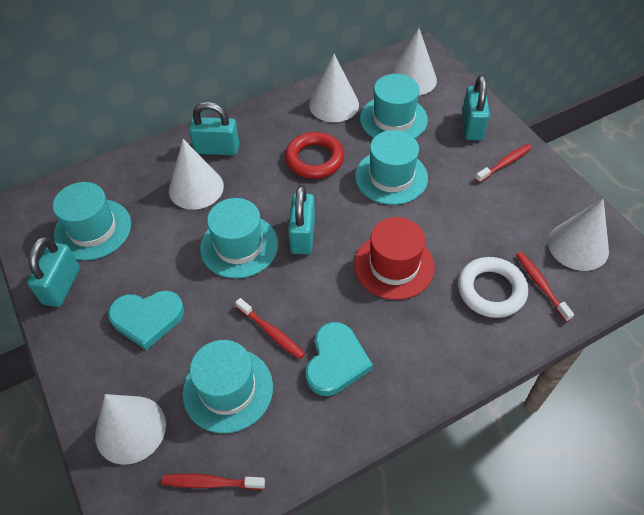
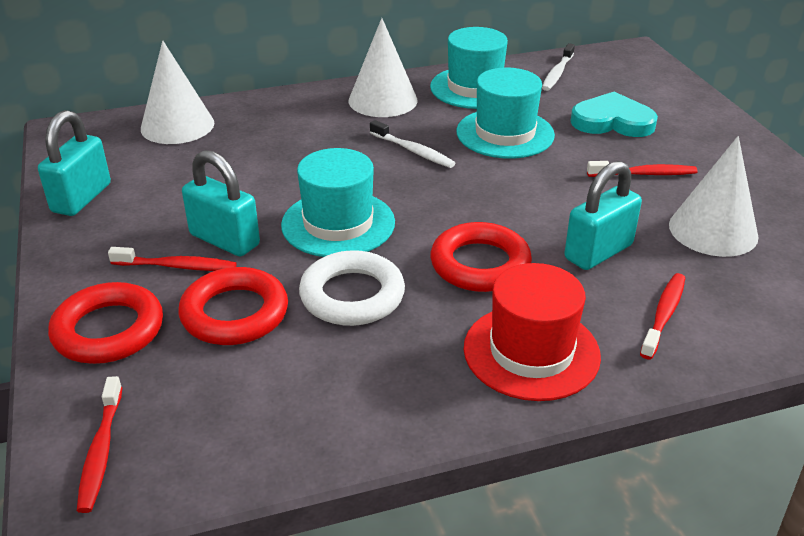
red ring: [285,132,344,179] = 1 -> [48,282,163,364] [179,267,288,345] [430,222,532,292] = 3
turquoise hat: [53,182,131,261] [182,340,273,433] [200,198,278,278] [355,130,428,205] [360,74,428,138] = 5 -> [281,148,395,257] [430,27,508,109] [456,67,555,159] = 3
turquoise heart: [108,291,184,350] [306,322,373,396] = 2 -> [571,92,658,137] = 1
turquoise padlock: [27,236,80,307] [189,102,239,155] [288,185,315,255] [462,75,490,140] = 4 -> [38,110,111,216] [182,150,260,257] [564,161,642,270] = 3
white cone: [95,394,166,465] [169,139,224,210] [309,54,359,122] [390,28,437,95] [548,198,609,271] = 5 -> [141,40,214,144] [349,18,418,117] [669,136,759,257] = 3
white toothbrush: none = 0 -> [370,120,455,168] [542,43,575,91] = 2

